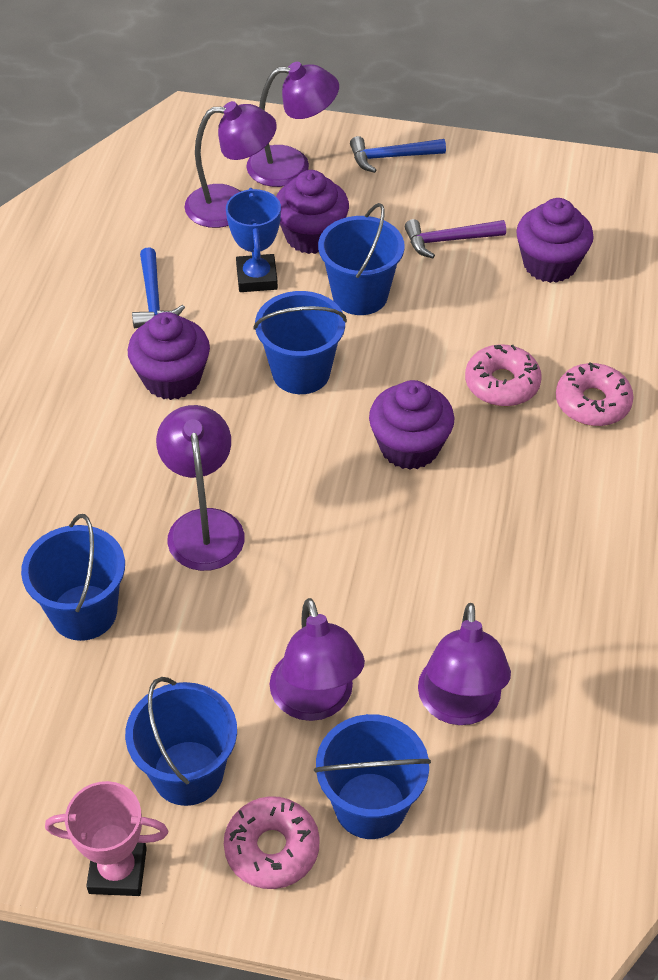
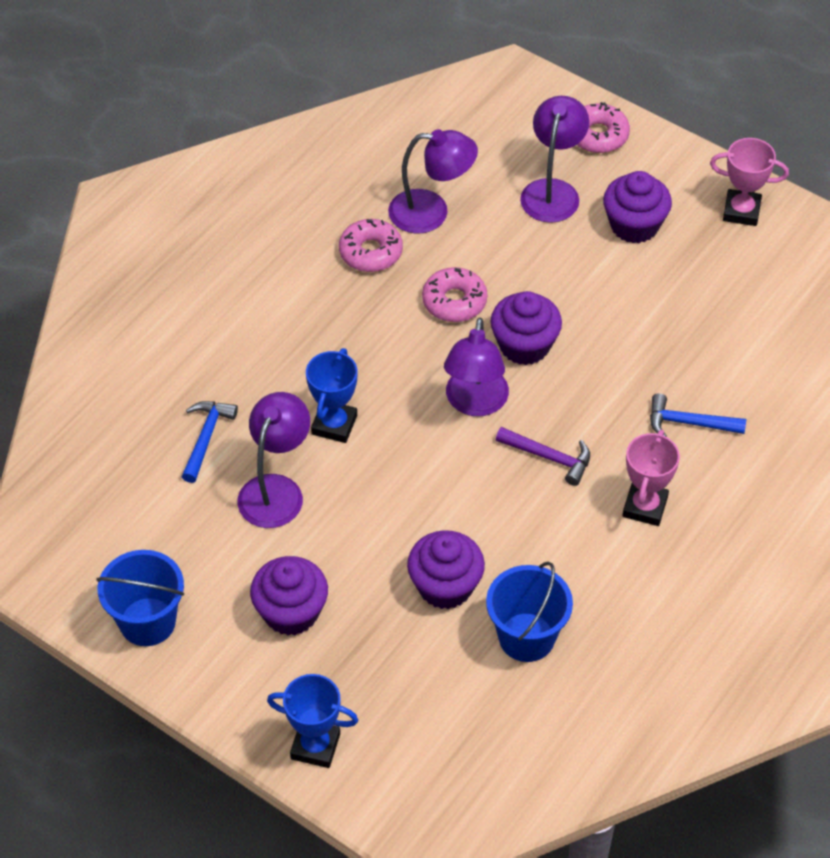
blue bucket: [21,514,125,641] [125,677,237,806] [253,291,347,394] [314,714,431,839] [318,203,404,315] = 5 -> [96,550,184,646] [486,561,573,662] = 2
blue trophy: [226,188,281,292] = 1 -> [267,674,358,768] [306,348,357,443] = 2
pink trophy: [45,781,168,896] = 1 -> [623,430,680,526] [710,138,789,226] = 2
purple lamp: [156,405,244,571] [185,101,277,228] [246,62,339,187] [270,598,365,721] [418,603,511,725] = 5 -> [238,392,310,528] [388,129,478,234] [444,318,509,416] [520,96,589,223] = 4

